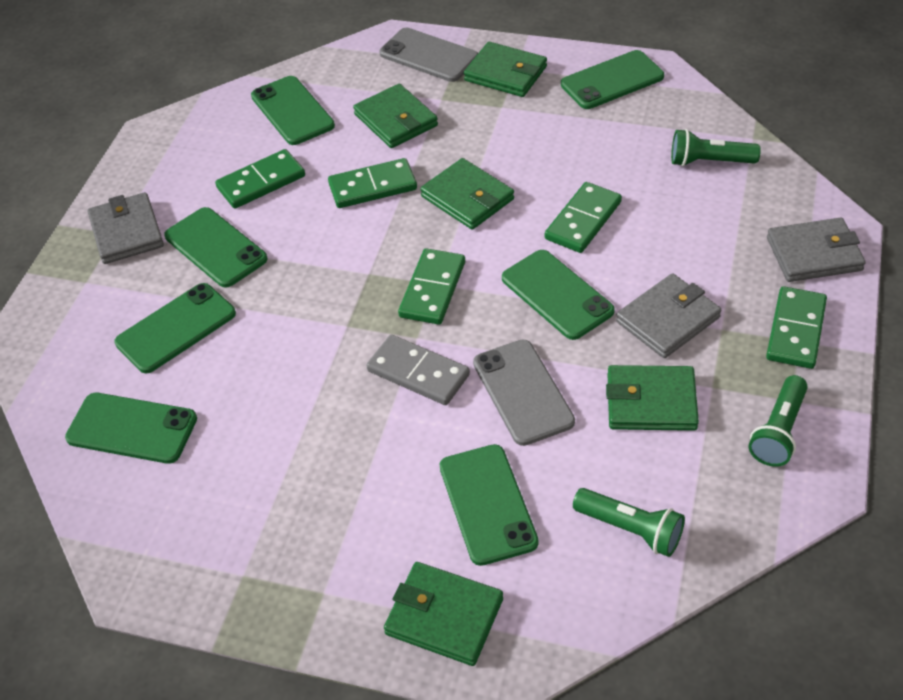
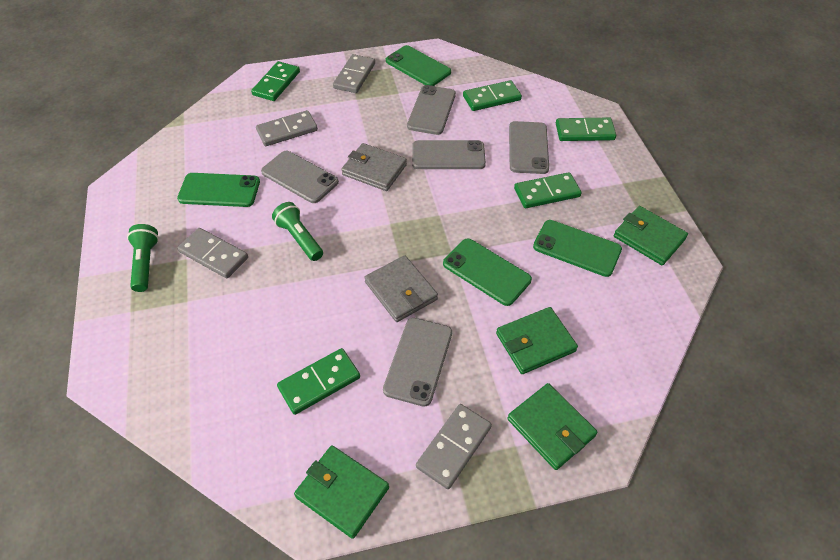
green flashlight: [573,488,685,557] [671,129,761,167] [748,375,808,467] = 3 -> [127,224,159,292] [272,202,323,261] = 2
green phone: [65,393,197,464] [114,283,236,373] [164,207,268,288] [251,76,335,145] [440,444,539,566] [502,250,615,340] [561,50,664,109] = 7 -> [177,173,260,207] [386,45,451,86] [443,239,532,306] [533,220,622,277] = 4
green wallet: [353,84,438,148] [384,562,503,666] [421,158,514,230] [464,42,547,97] [606,365,699,431] = 5 -> [294,445,389,539] [496,307,578,374] [507,383,597,470] [614,206,688,265] = 4
grey domino: [366,335,470,405] = 1 -> [177,228,248,278] [256,110,318,146] [333,54,375,93] [416,404,492,489] = 4
grey phone: [379,28,478,82] [473,339,575,446] = 2 -> [261,151,339,203] [383,318,452,407] [407,85,456,135] [412,140,486,169] [509,121,549,174] = 5
grey wallet: [88,192,164,264] [616,273,721,358] [767,217,866,282] = 3 -> [341,143,407,191] [364,255,438,322] = 2

